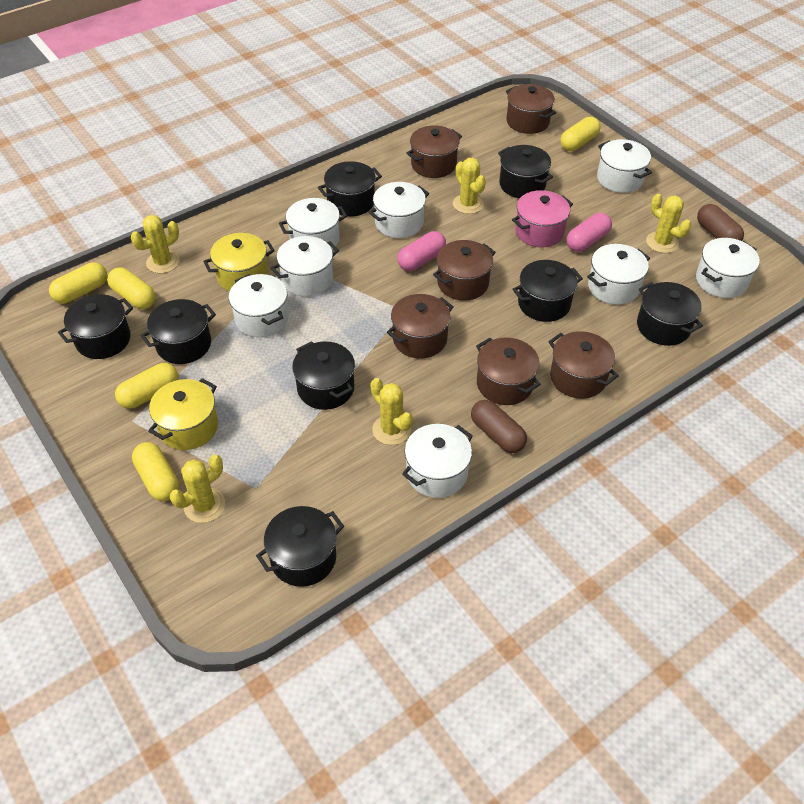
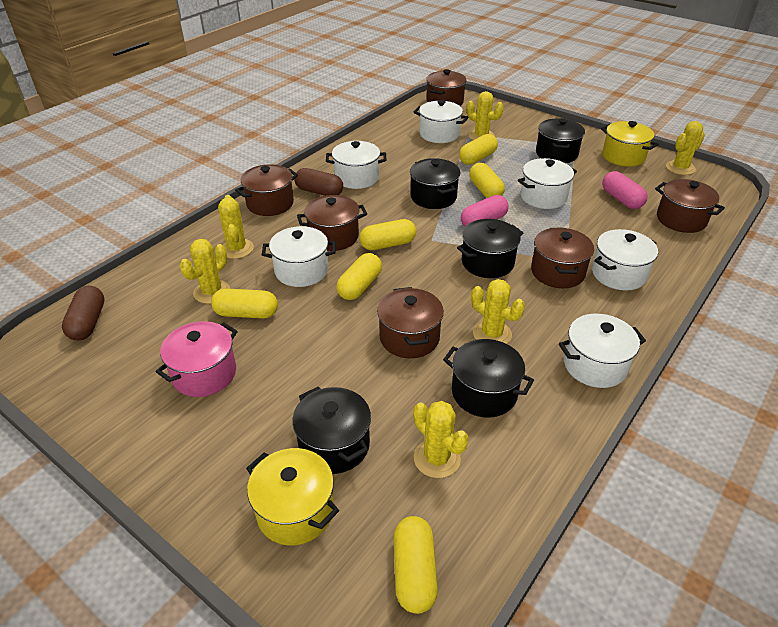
black pot: [58,294,133,359] [141,299,216,364] [256,506,344,587] [292,341,355,410] [318,161,382,217] [498,145,553,198] [513,260,583,322] [637,282,703,346] = 8 -> [292,387,371,474] [410,158,460,209] [443,339,534,418] [457,219,523,278] [536,118,585,163] = 5
white pot: [229,274,289,337] [271,236,339,297] [279,198,347,250] [369,182,429,238] [402,424,473,498] [587,244,650,305] [597,139,652,193] [696,238,760,298] = 8 -> [262,226,336,287] [326,141,386,189] [413,100,469,143] [518,158,577,209] [559,314,646,388] [592,229,658,291] = 6
yellow cactus: [131,215,180,273] [170,455,225,523] [371,378,413,445] [453,158,486,214] [646,194,691,253] = 5 -> [180,239,230,304] [218,195,254,259] [413,401,469,478] [466,91,504,140] [471,279,525,344] [666,121,705,175] = 6
yellow capsule: [49,262,107,304] [107,267,156,309] [115,363,178,408] [132,442,179,501] [560,117,601,151] = 5 -> [211,288,278,319] [336,253,382,300] [359,219,416,250] [394,516,438,614] [459,134,498,165] [469,163,505,198] = 6

